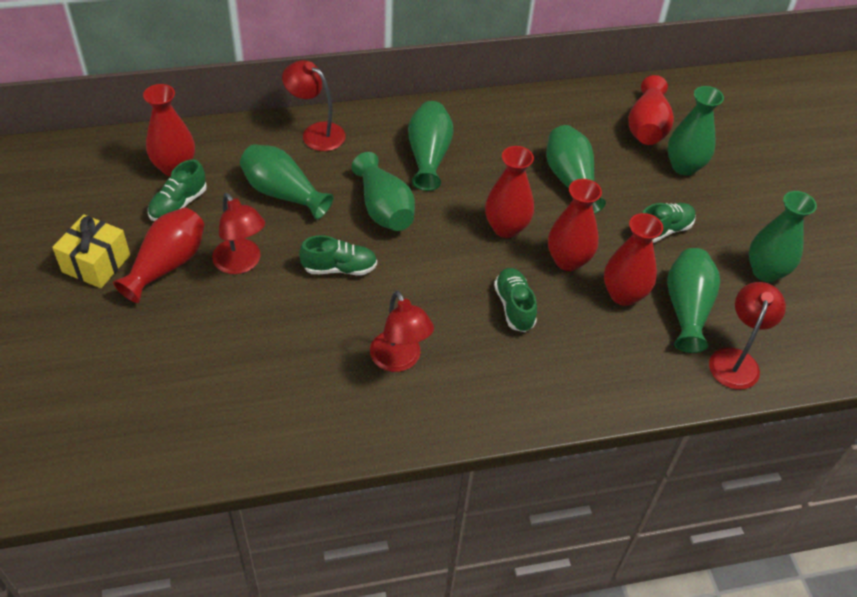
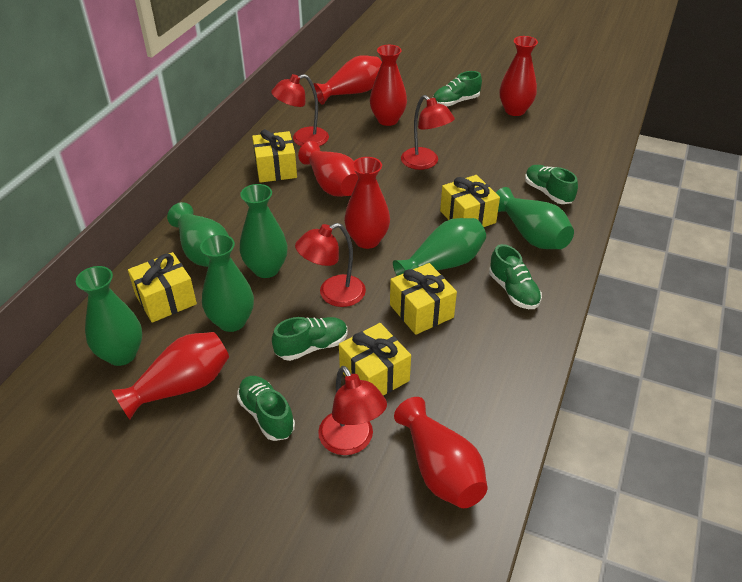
green shoe: [148,160,207,221] [299,235,377,275] [494,268,537,332] [642,203,696,243] = 4 -> [237,376,295,441] [272,317,347,361] [433,71,482,106] [489,244,542,309] [525,165,578,204] = 5
green vase: [240,144,333,220] [352,152,415,231] [408,101,454,191] [546,125,606,214] [667,248,720,353] [668,86,724,176] [749,191,817,282] = 7 -> [76,266,142,366] [167,202,229,267] [200,234,254,332] [240,184,288,278] [393,218,486,276] [496,187,574,249] = 6
red vase: [113,207,205,303] [143,84,195,177] [485,146,534,238] [548,179,602,271] [604,213,663,306] [628,75,674,145] = 6 -> [111,332,229,420] [298,141,358,197] [313,55,382,105] [344,157,390,249] [370,45,407,126] [394,397,488,508] [499,36,538,116] = 7
yellow gift: [52,214,130,288] = 1 -> [128,252,197,323] [252,129,297,183] [339,323,411,396] [390,263,457,335] [440,175,500,227] = 5

